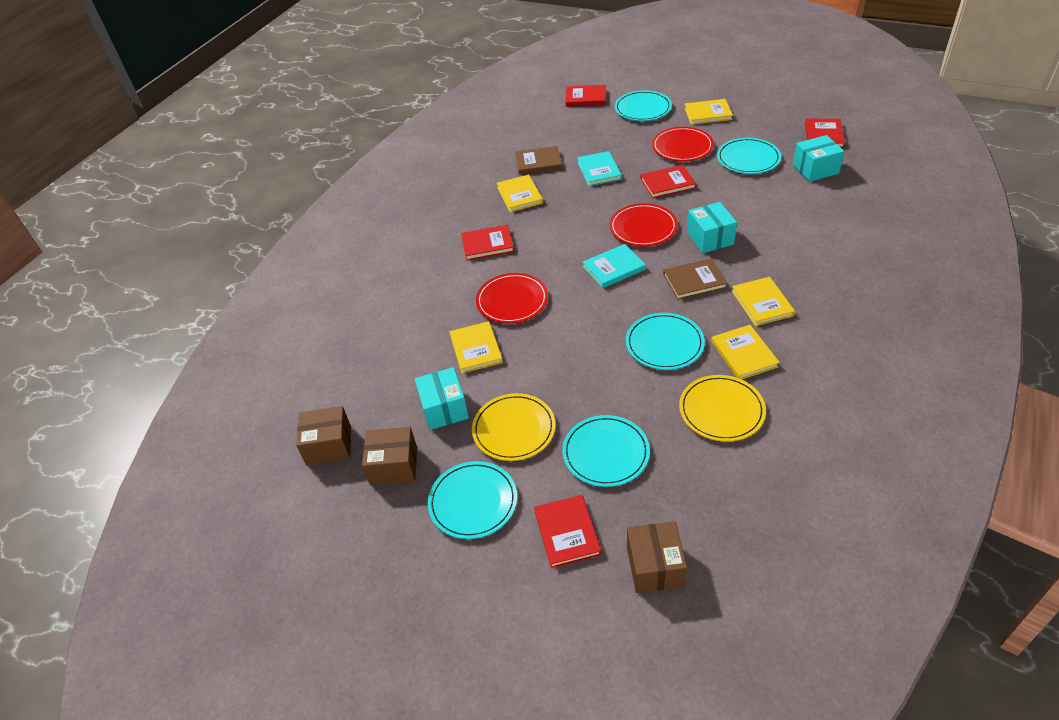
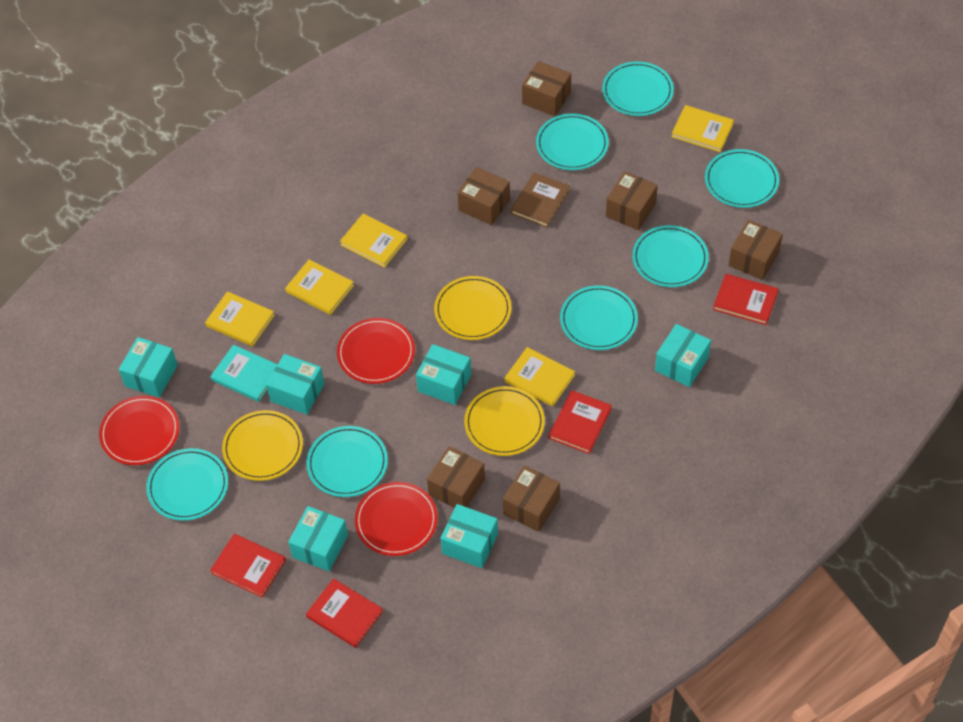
brown book: [515,146,562,175] [663,258,728,300] = 2 -> [510,172,570,228] = 1
brown box: [296,406,351,466] [362,427,417,486] [627,521,687,593] = 3 -> [427,446,485,508] [457,167,510,225] [503,465,560,532] [522,61,571,116] [606,171,658,230] [729,220,783,280] = 6
red book: [461,225,514,260] [534,495,602,568] [566,85,606,107] [640,165,696,198] [805,119,845,148] = 5 -> [210,534,286,598] [306,578,383,648] [549,390,612,454] [713,274,779,325] = 4
turquoise book: [577,151,622,186] [583,244,646,288] = 2 -> [210,345,278,402] = 1
turquoise box: [415,367,469,430] [687,202,737,253] [793,135,845,182] = 3 -> [119,337,178,398] [266,354,324,415] [288,506,348,571] [416,344,471,405] [440,504,498,568] [655,324,711,387] = 6
turquoise plate: [428,461,517,539] [562,415,650,487] [615,90,672,121] [626,313,705,370] [717,138,781,174] = 5 -> [146,448,228,521] [306,426,388,497] [536,114,609,170] [560,285,638,350] [602,61,674,116] [632,225,709,287] [705,149,779,208] = 7
yellow plate: [472,393,556,461] [679,375,766,442] = 2 -> [222,410,303,481] [434,276,511,340] [464,386,545,456] = 3

